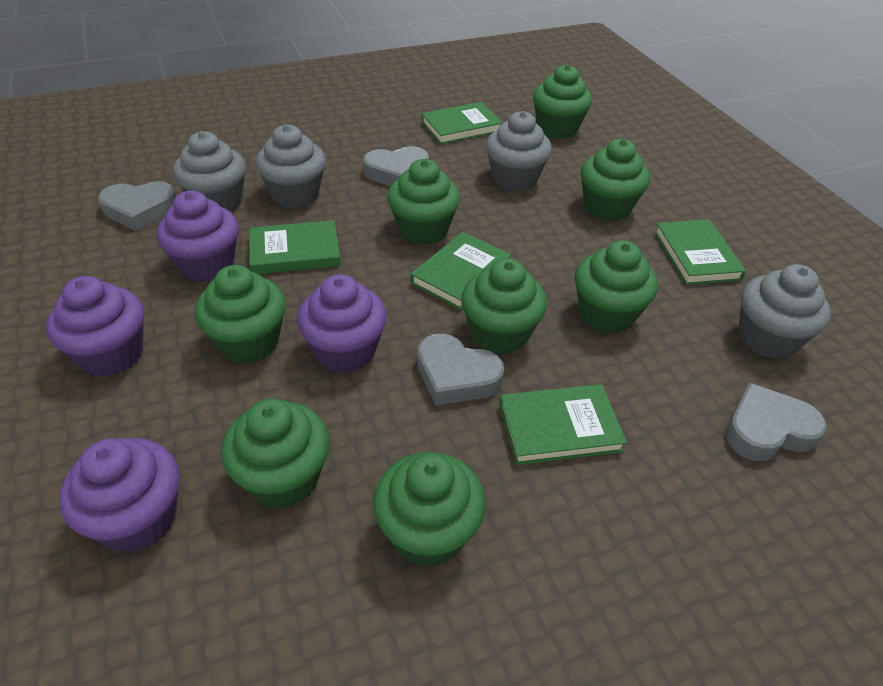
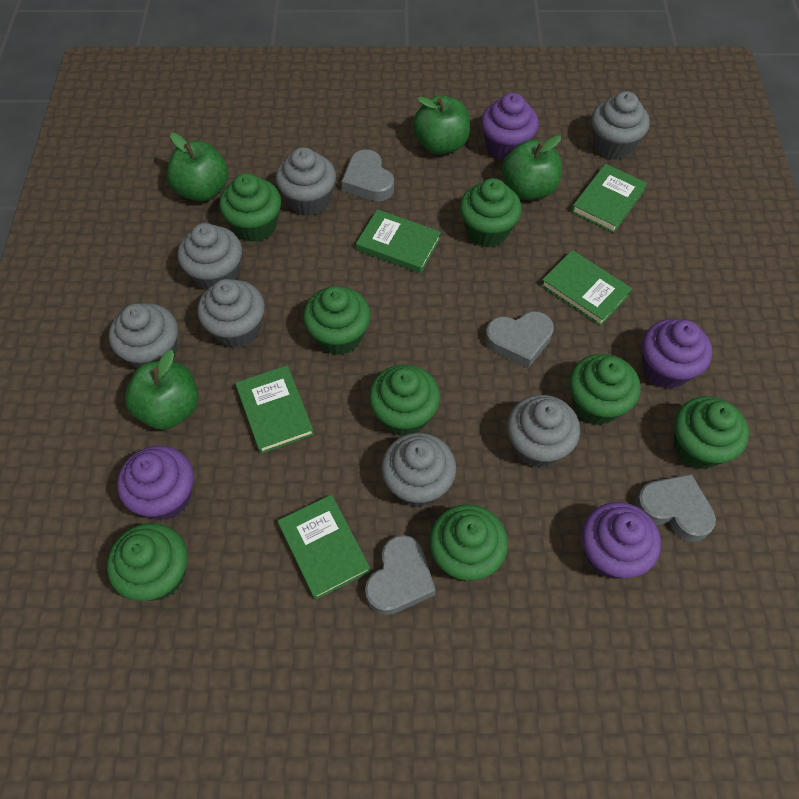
green apple: none = 0 -> [125,350,199,430] [167,133,228,202] [413,95,470,155] [502,135,562,200] = 4
grey cupcake: [173,131,246,212] [255,124,326,208] [486,111,552,191] [739,264,831,359] = 4 -> [109,303,178,368] [177,223,242,290] [197,279,265,348] [275,147,336,216] [381,433,456,507] [507,395,580,468] [591,91,650,159] = 7

